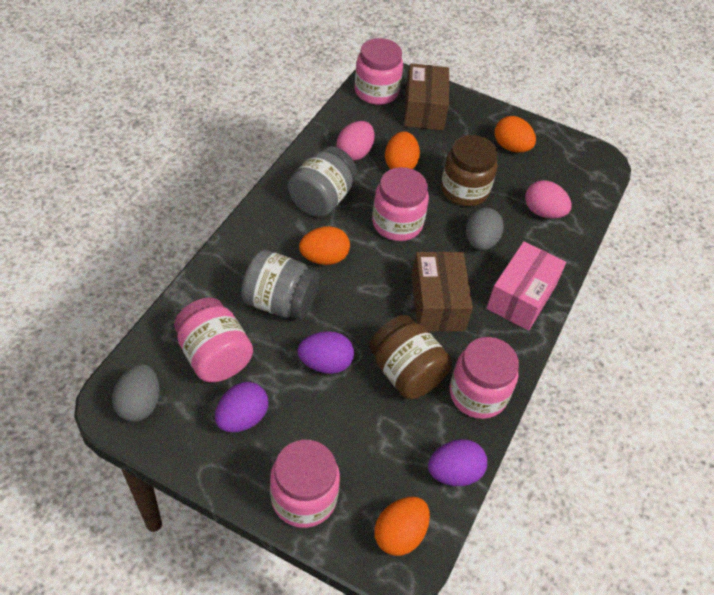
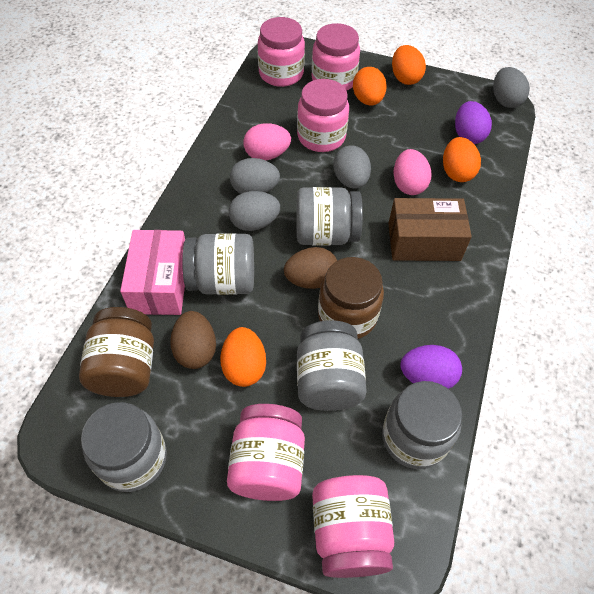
brown box: [404,63,449,130] [412,252,473,332] = 2 -> [388,198,472,261] = 1
brown egg: none = 0 -> [170,311,216,369] [284,247,337,289] = 2
grey egg: [112,364,160,422] [466,208,504,250] = 2 -> [229,191,280,231] [230,158,280,194] [333,145,371,189] [493,67,530,108] = 4
grey jar: [241,250,319,320] [288,146,357,217] = 2 -> [81,402,167,492] [182,233,254,295] [297,187,363,245] [297,320,367,411] [382,381,462,469] = 5
purple egg: [215,382,268,433] [298,331,354,374] [428,439,487,486] = 3 -> [400,345,462,389] [455,101,492,144] = 2

